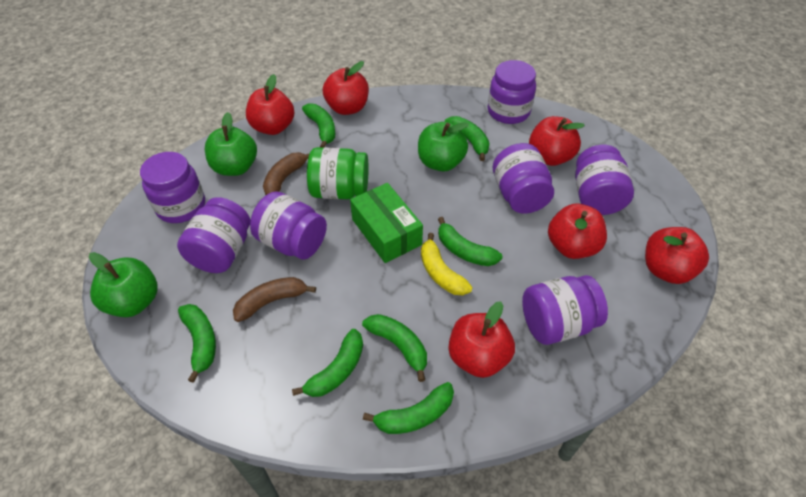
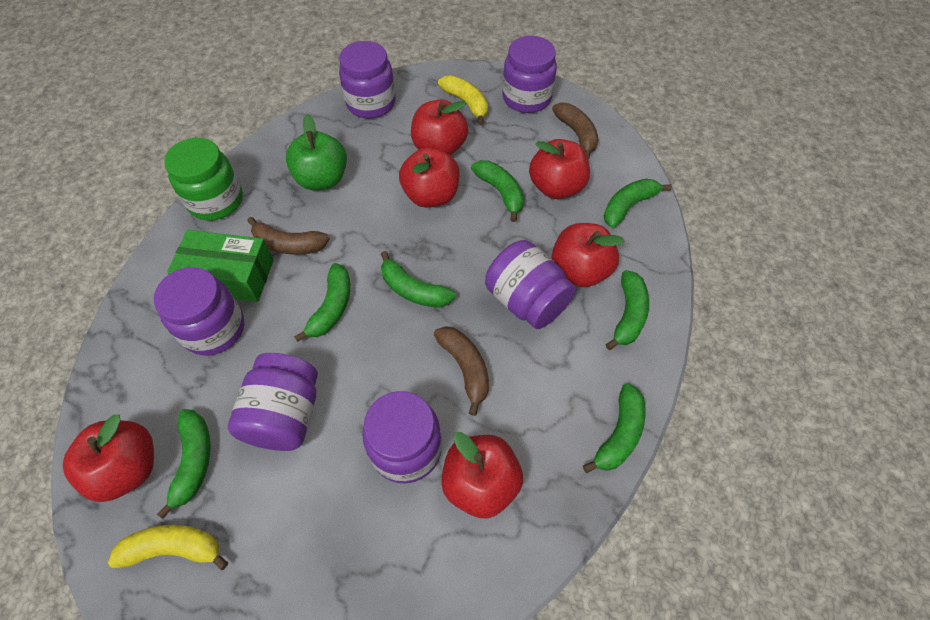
brown banana: [233,277,316,322] [263,152,310,195] = 2 -> [247,217,330,255] [434,326,489,416] [552,102,599,159] = 3
green apple: [89,252,158,317] [205,112,257,176] [418,122,469,172] = 3 -> [286,114,347,190] = 1
purple jar: [140,152,205,223] [177,197,250,273] [250,191,327,260] [488,60,536,124] [493,143,554,214] [522,275,608,345] [575,145,634,215] = 7 -> [154,267,244,356] [228,353,318,451] [339,41,396,119] [362,391,442,483] [485,240,576,329] [502,36,557,113] = 6
yellow banana: [421,233,473,295] = 1 -> [108,525,228,571] [438,75,488,125] = 2

